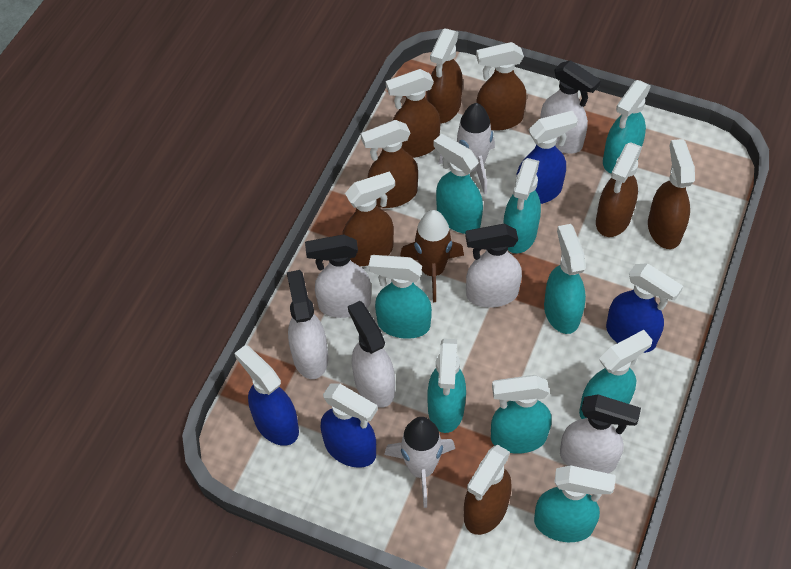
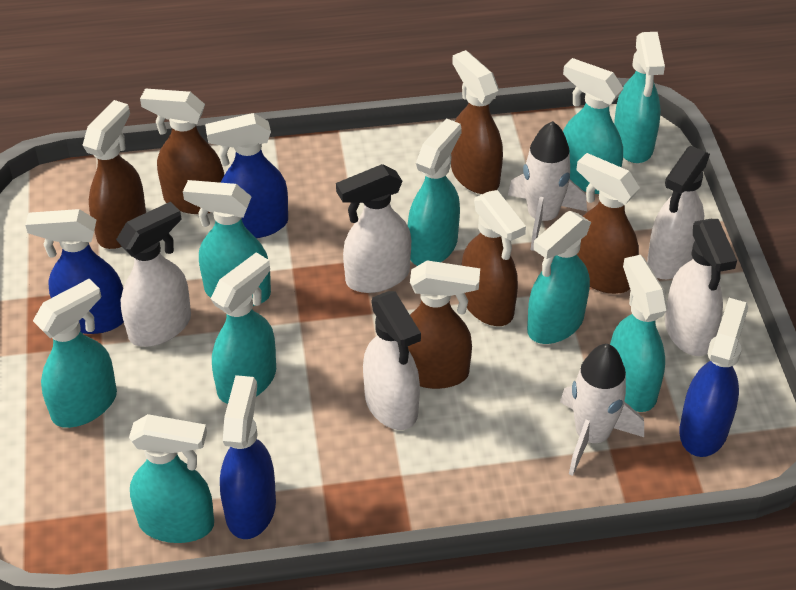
brown rocket: [400,210,464,302] = 1 -> none = 0
brown spray bottle: [342,171,395,266] [361,120,418,208] [386,69,440,158] [427,28,463,124] [464,445,512,535] [476,42,527,131] [596,142,642,237] [648,139,695,249] = 8 -> [82,100,146,249] [140,88,224,214] [408,260,480,389] [451,50,503,194] [462,190,526,326] [576,153,640,294] = 6
white spray bottle: [287,270,328,379] [305,234,371,318] [348,301,395,408] [465,224,522,308] [540,60,601,154] [560,395,641,474] = 6 -> [116,202,191,347] [336,164,411,293] [363,291,421,430] [647,146,710,279] [665,219,737,356] = 5

